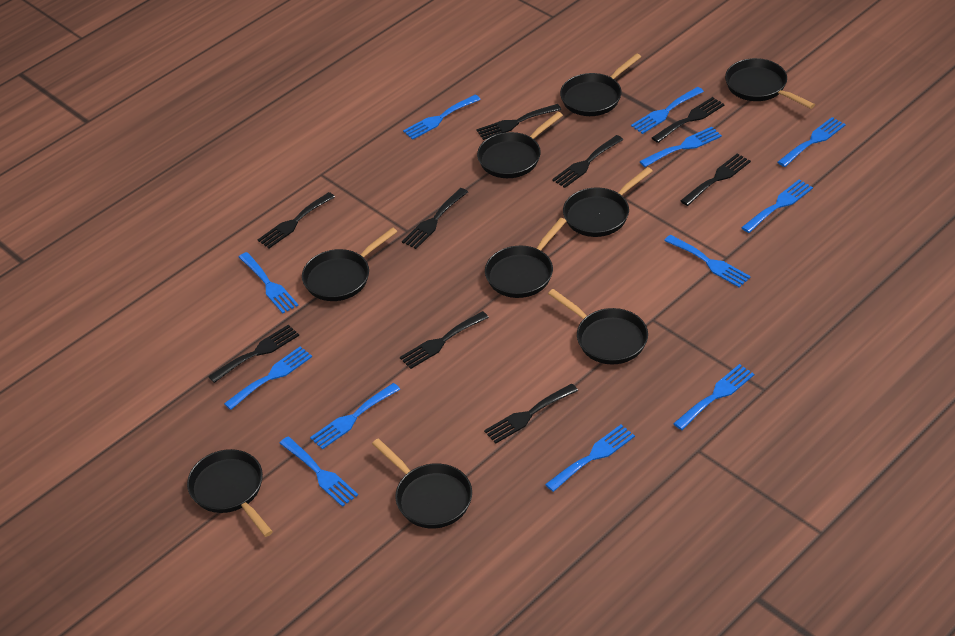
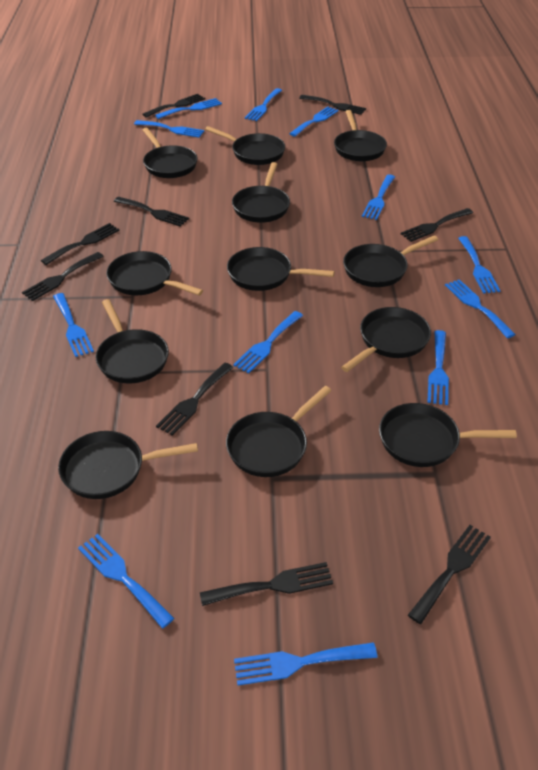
black pan: [187,449,273,537] [302,227,397,301] [372,438,472,528] [477,112,563,178] [485,218,566,298] [548,289,648,364] [560,53,641,116] [563,167,652,237] [725,58,815,109] = 9 -> [58,431,198,499] [96,299,169,383] [106,251,203,296] [142,128,198,178] [205,126,285,165] [226,386,332,477] [227,247,335,291] [232,162,290,223] [334,110,387,161] [341,307,431,372] [343,235,438,287] [379,403,517,467] = 12

